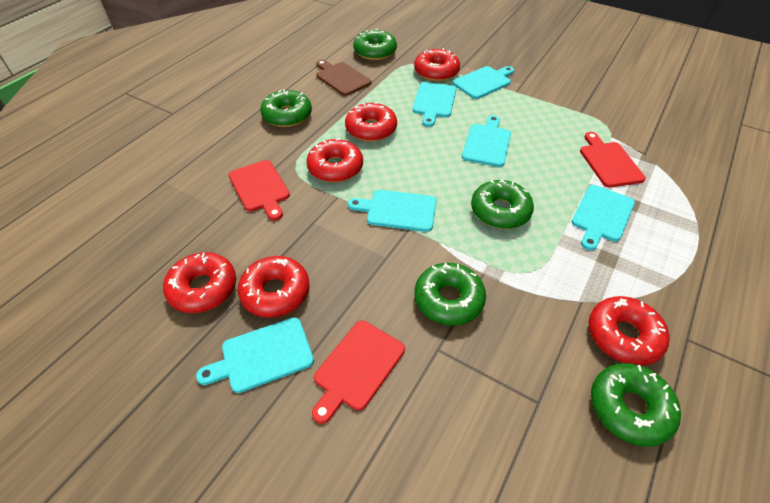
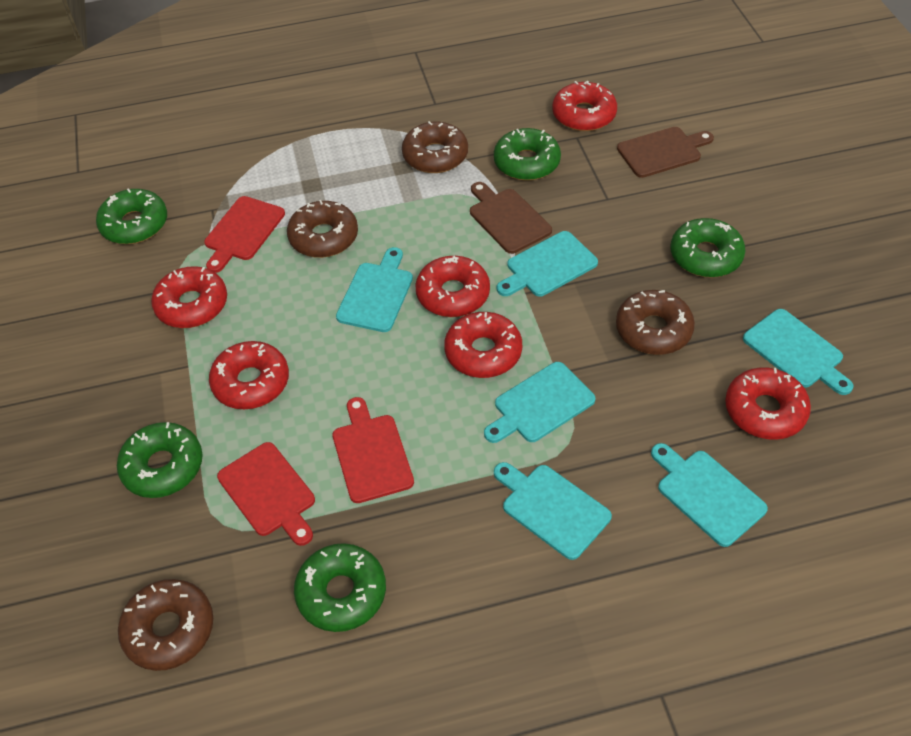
brown cutting board: [316,60,371,96] = 1 -> [470,182,552,254] [617,127,714,178] = 2
brown donut: none = 0 -> [118,579,213,671] [287,200,358,258] [402,121,468,173] [616,290,695,355] = 4

